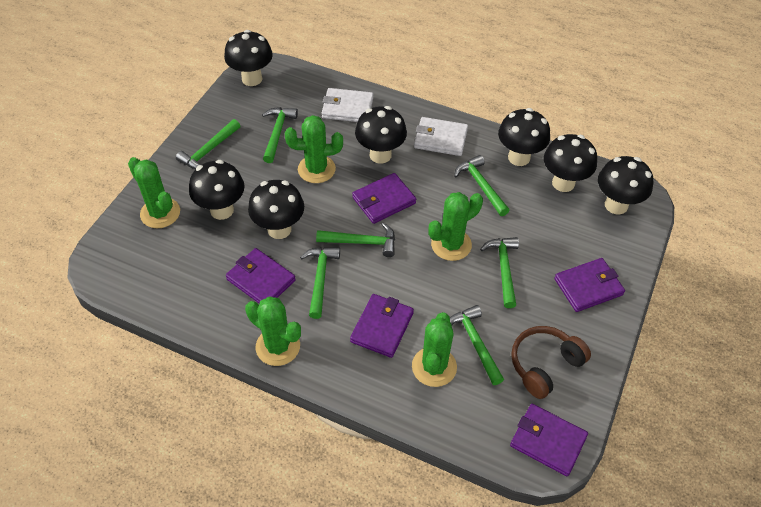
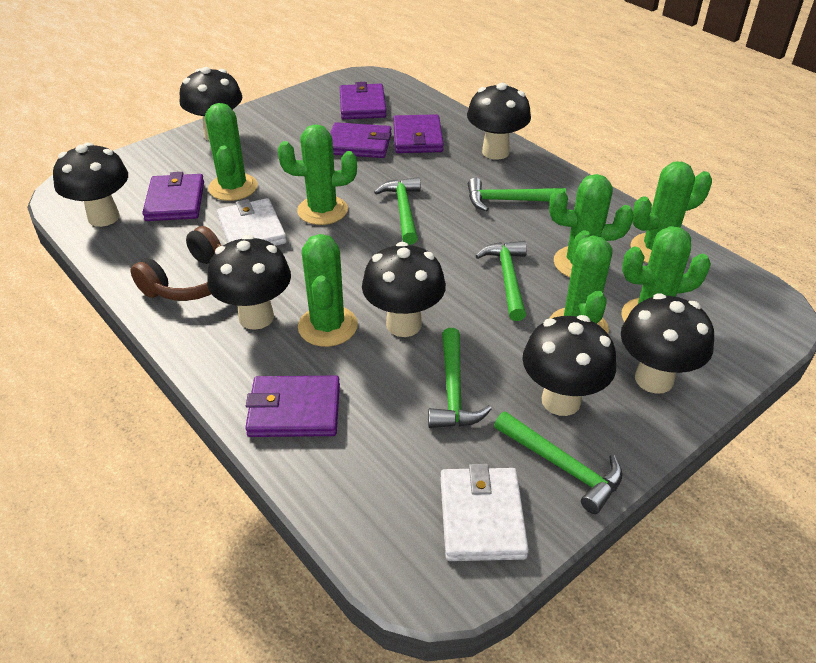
green cactus: [128,157,180,228] [245,296,301,366] [285,115,343,183] [412,312,457,387] [428,192,483,261] = 5 -> [205,103,258,201] [278,124,357,225] [298,234,358,347] [549,174,634,278] [550,230,612,334] [621,226,711,322] [630,162,712,263] = 7
green hammer: [176,119,240,170] [262,107,298,163] [300,247,340,319] [316,223,395,257] [450,305,504,385] [454,155,510,216] [480,237,519,308] = 7 -> [374,177,421,245] [428,328,492,428] [468,178,566,211] [476,241,527,321] [494,411,623,514] = 5

